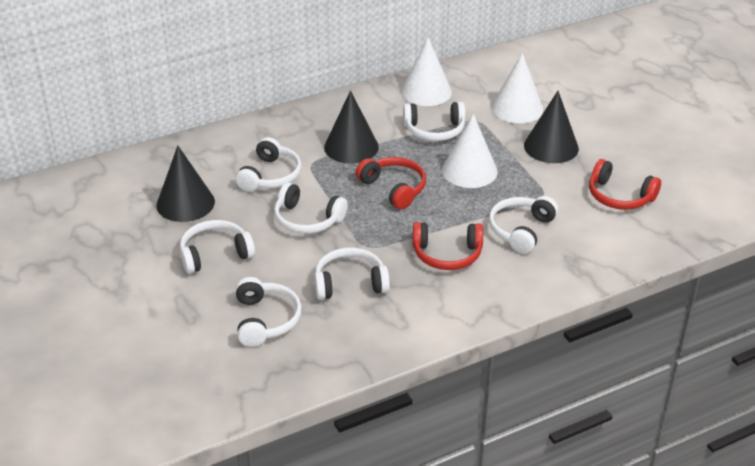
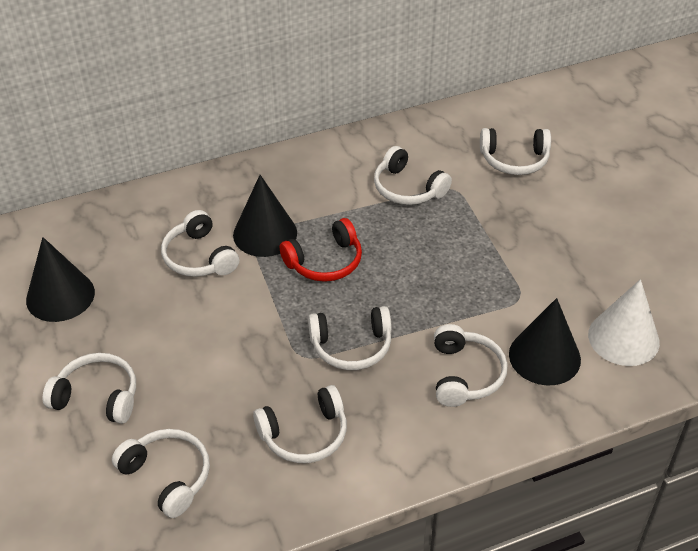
red headphones: [356,157,426,209] [413,222,483,270] [589,159,661,210] = 3 -> [280,218,362,282] = 1
white cone: [401,37,452,106] [442,114,498,188] [491,53,543,123] = 3 -> [588,279,660,366] = 1
white headphones: [180,220,255,274] [235,137,301,192] [236,277,302,347] [274,183,348,234] [314,248,390,300] [403,102,466,141] [489,196,558,254] = 7 -> [43,353,136,424] [112,429,210,518] [161,210,239,277] [253,385,347,463] [308,306,392,370] [374,146,452,205] [434,324,508,407] [480,128,551,175] = 8

